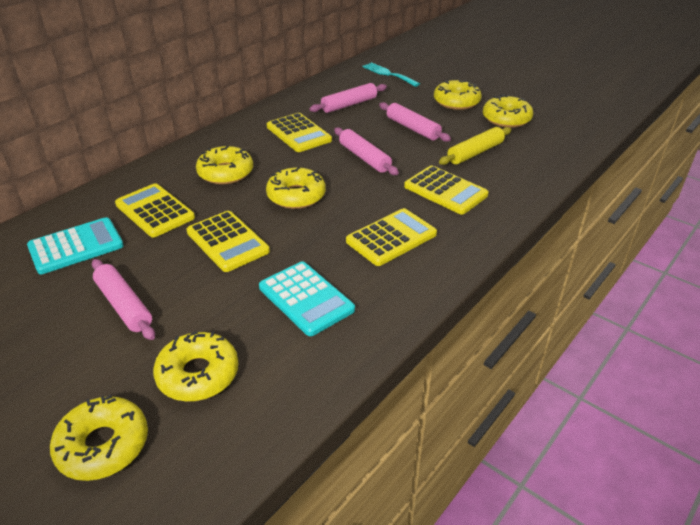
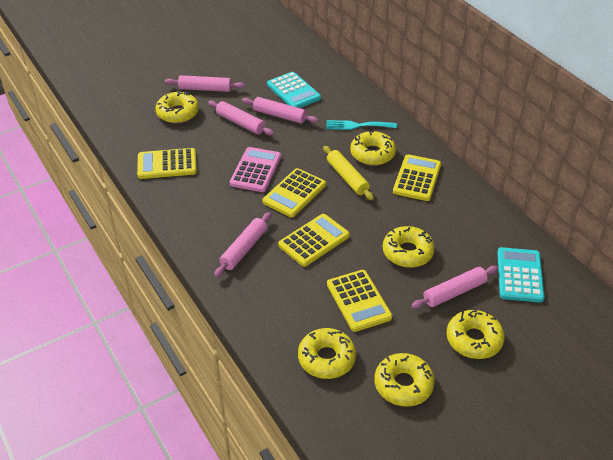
pink calculator: none = 0 -> [230,147,281,192] = 1
pink rolling pin: [92,259,155,340] [309,83,387,113] [334,128,399,175] [379,102,451,142] = 4 -> [165,75,245,92] [208,100,274,136] [214,212,271,277] [242,97,319,124] [411,266,498,309] = 5

